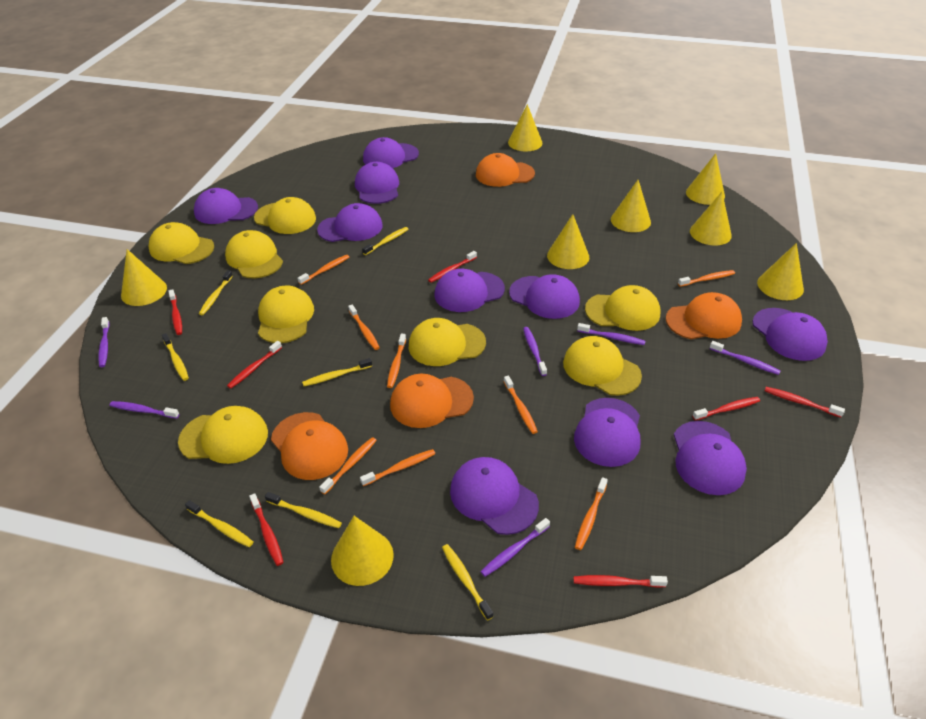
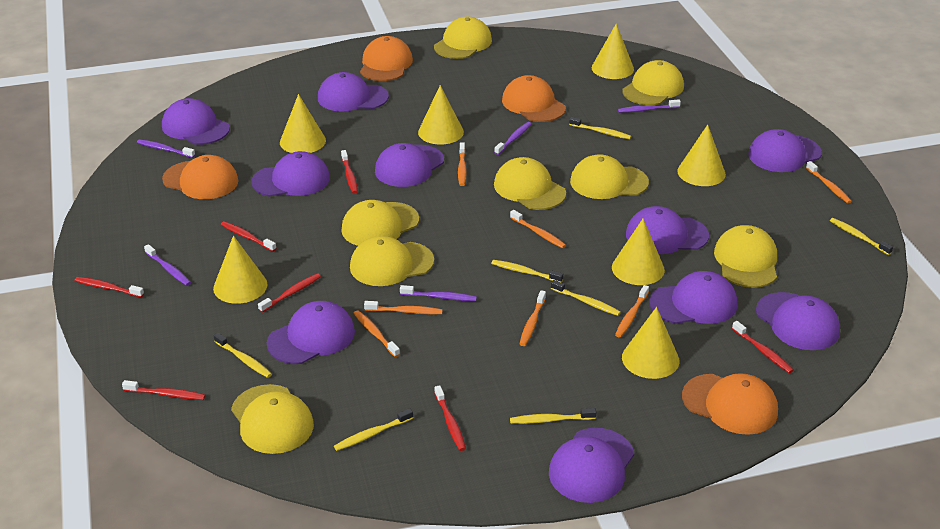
orange toothbrush: [298,255,349,285] [319,437,377,494] [348,304,380,350] [360,449,435,486] [387,334,406,388] [504,376,538,434] [575,477,608,550] [678,270,735,287] = 8 -> [353,310,400,357] [364,301,443,314] [458,142,467,186] [510,210,566,248] [520,290,546,346] [615,285,649,338] [806,161,852,204] = 7
purple toothbrush: [98,317,109,367] [110,401,179,419] [480,518,550,577] [523,327,547,376] [577,323,645,345] [709,341,780,375] = 6 -> [137,139,195,158] [144,244,191,286] [400,285,477,301] [494,122,531,155] [618,99,681,113] = 5
yellow cone: [121,249,167,306] [331,516,394,586] [508,104,542,151] [547,214,589,269] [611,180,651,232] [686,153,725,205] [690,192,732,245] [757,243,804,300] = 8 -> [213,236,268,304] [280,94,326,153] [418,85,464,145] [592,24,634,79] [612,218,665,285] [622,307,679,379] [677,125,726,186] = 7

